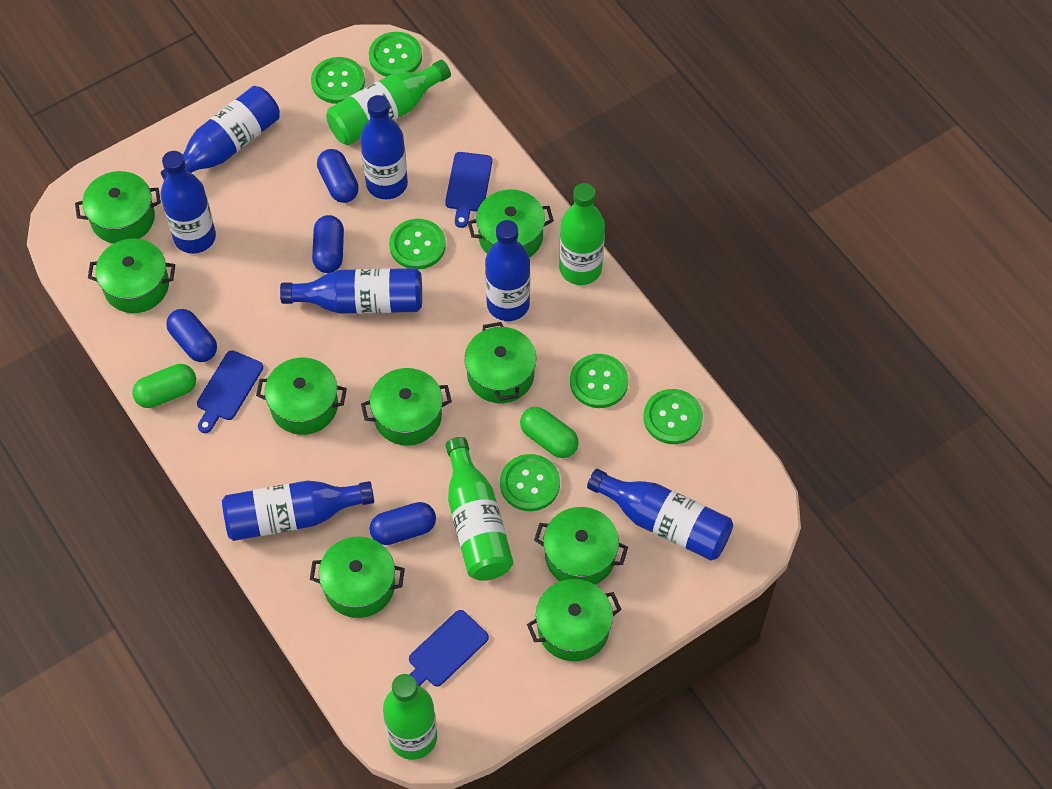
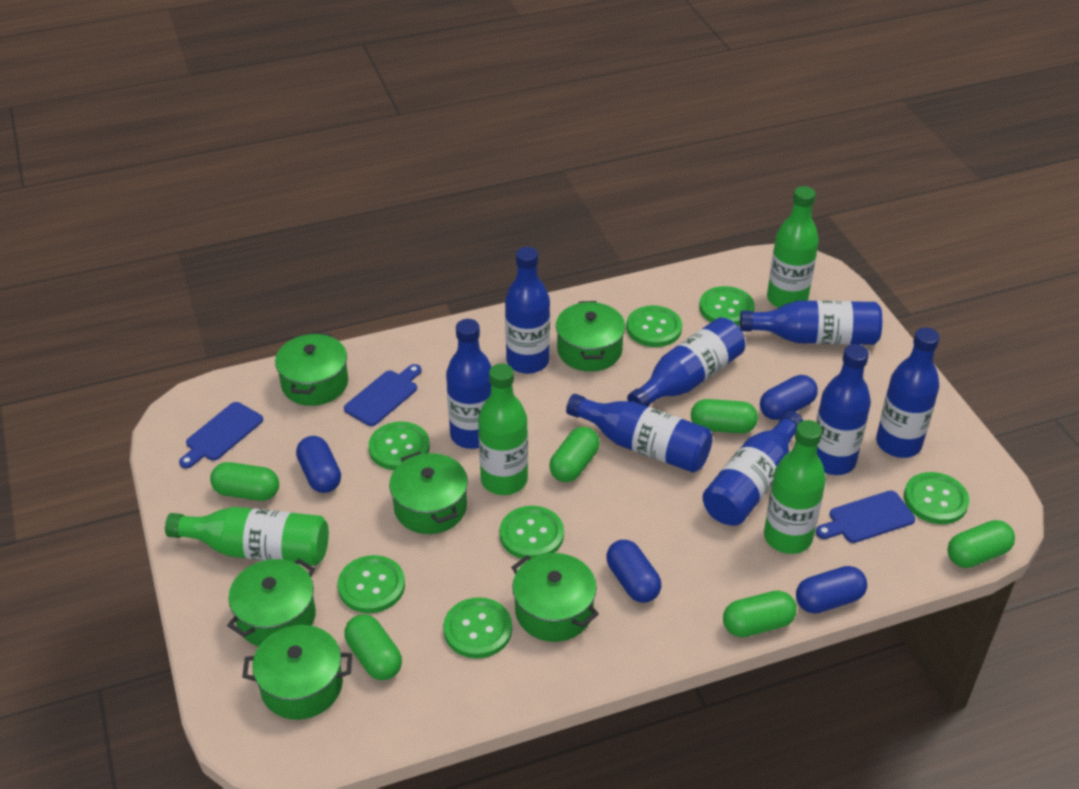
blue bottle: [161,86,280,180] [161,151,216,254] [222,480,374,541] [280,268,422,314] [360,95,408,199] [485,220,530,321] [587,469,733,561] = 7 -> [446,319,492,449] [505,247,550,374] [566,394,713,473] [627,317,745,407] [702,411,803,526] [740,300,882,345] [816,344,871,475] [876,327,940,458] = 8
green button: [311,57,365,104] [369,32,422,77] [389,219,446,270] [500,454,560,511] [570,354,628,408] [644,389,703,444] = 6 -> [338,555,405,613] [369,422,430,470] [443,597,512,658] [500,506,564,559] [626,305,682,347] [699,286,755,325] [904,472,969,524] = 7
green capsule: [132,364,196,408] [520,407,579,458] = 2 -> [210,462,279,501] [344,614,402,680] [549,427,600,482] [691,399,758,433] [723,590,797,637] [947,520,1015,568] = 6
green pot: [75,171,161,244] [88,238,175,313] [256,358,347,435] [310,537,405,618] [361,368,452,446] [464,322,536,403] [468,189,554,258] [527,579,622,661] [534,507,628,585] = 9 -> [227,559,316,646] [242,625,352,720] [275,332,348,406] [389,452,468,534] [511,553,599,642] [556,301,625,372] = 6

